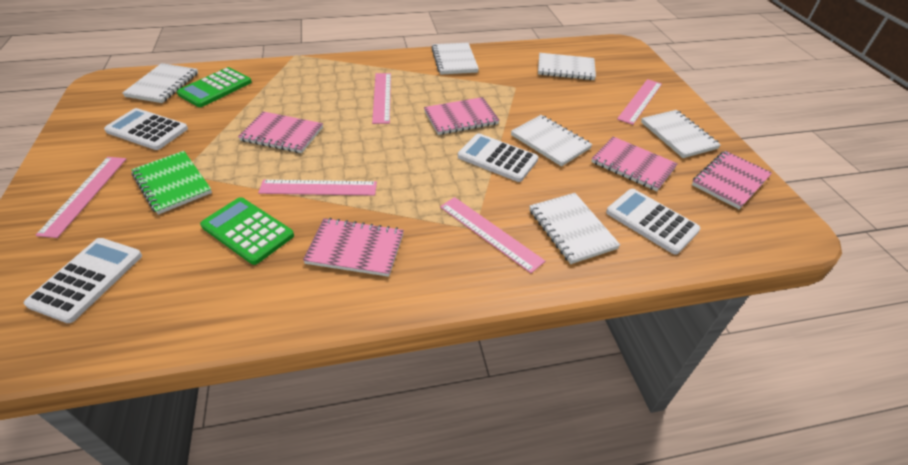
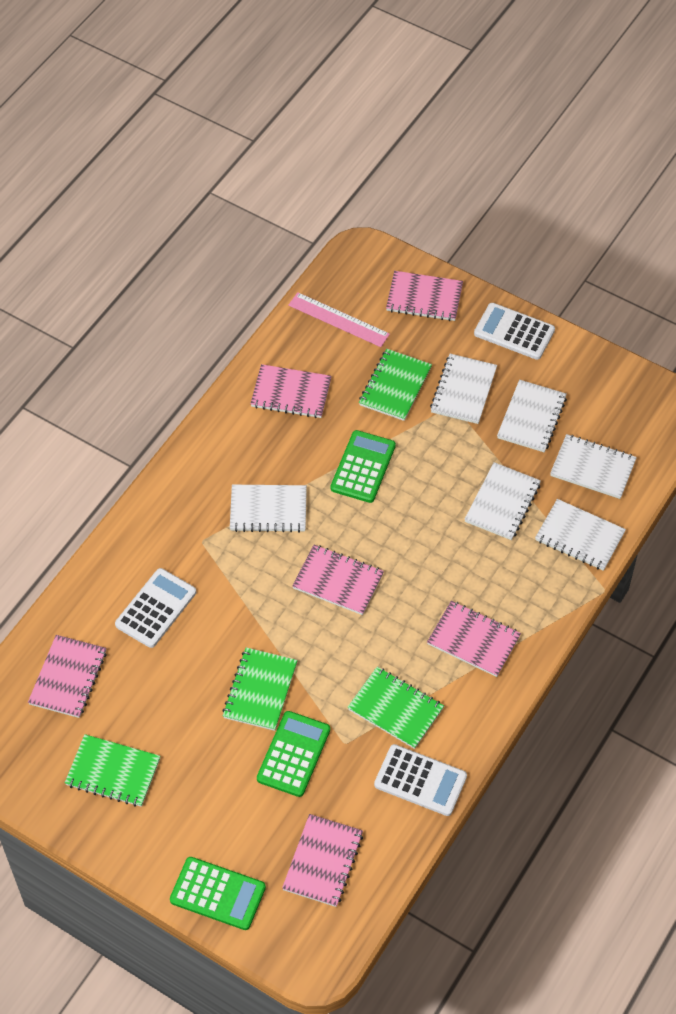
green calculator: [177,67,252,107] [200,197,294,265] = 2 -> [170,857,266,930] [257,711,330,797] [330,430,396,503] = 3
green notebook: [131,151,212,215] = 1 -> [65,734,161,807] [222,647,298,731] [348,667,444,749] [359,349,432,421] = 4
pink notebook: [238,111,323,153] [303,218,404,277] [424,97,500,135] [591,137,678,191] [692,151,772,209] = 5 -> [28,635,107,718] [250,364,332,418] [282,814,363,907] [292,545,384,615] [386,271,463,321] [427,601,521,677] = 6
pink ruler: [36,157,126,238] [258,180,377,196] [372,73,391,124] [440,197,545,273] [617,79,662,125] = 5 -> [288,292,390,347] = 1
white calculator: [24,238,142,323] [104,108,188,150] [458,133,538,182] [606,189,701,255] = 4 -> [115,568,196,648] [374,744,467,816] [474,303,555,360] = 3

